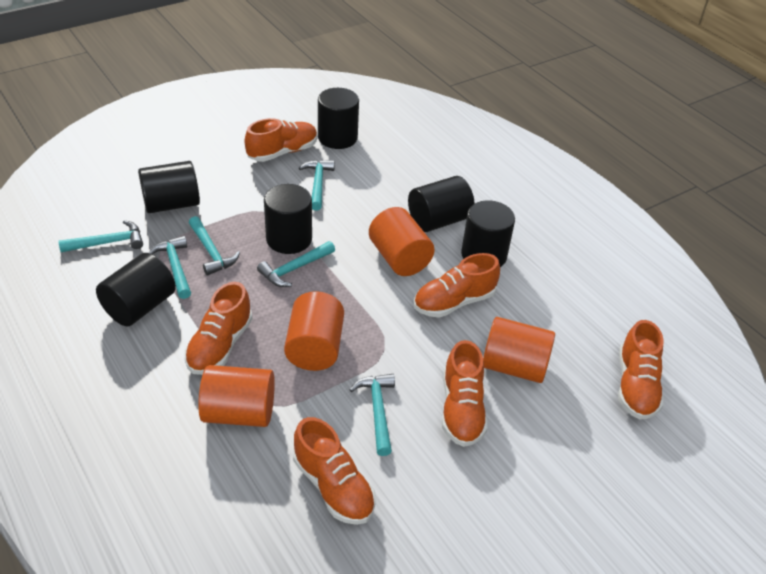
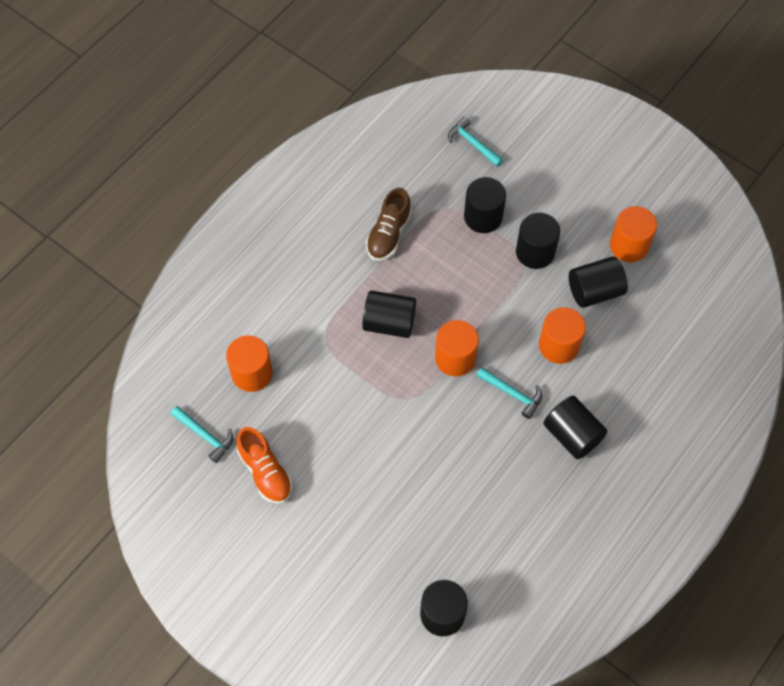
brown shoe: none = 0 -> [366,187,412,261] = 1
orange shoe: [184,282,253,375] [244,118,318,162] [293,417,376,525] [414,253,500,318] [442,340,488,447] [618,320,664,420] = 6 -> [236,427,293,504] = 1
turquoise hammer: [58,220,143,252] [149,236,191,299] [189,216,240,275] [257,241,335,287] [299,160,335,211] [350,374,395,456] = 6 -> [171,406,233,463] [448,116,503,167] [476,367,542,419] = 3

